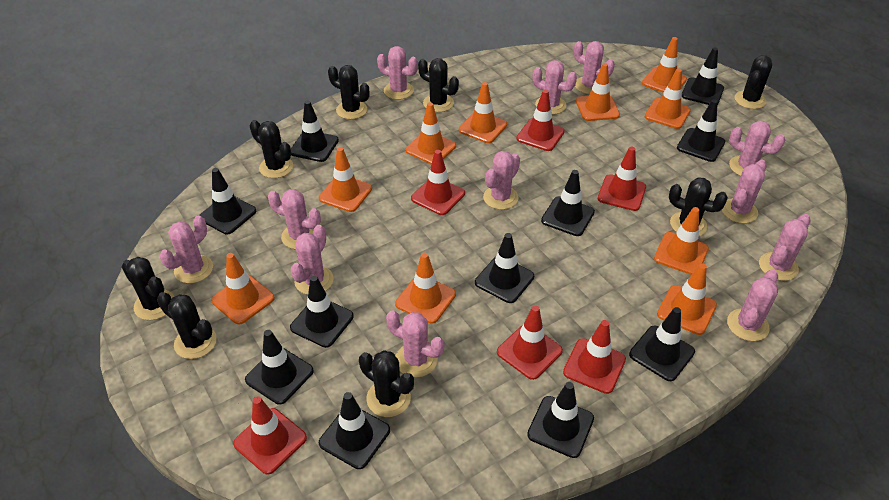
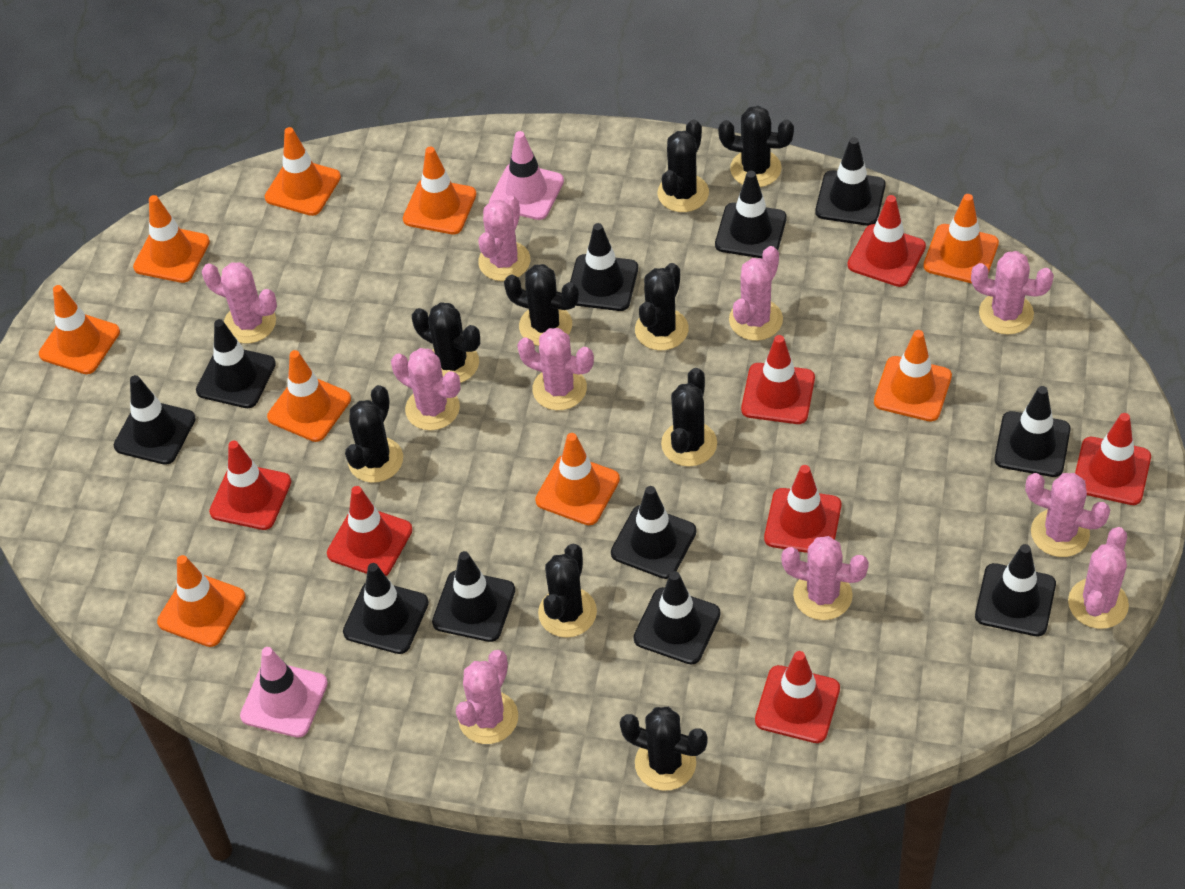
black cactus: [122,257,174,320] [157,292,217,359] [250,120,293,178] [328,65,370,119] [359,350,414,417] [418,58,459,112] [669,177,728,236] [734,55,772,109] = 8 -> [345,385,403,483] [412,302,480,383] [504,264,579,346] [538,544,597,638] [620,707,708,791] [635,263,689,350] [658,119,709,212] [661,368,717,466] [718,106,794,187] = 9
orange traffic cone: [211,253,275,324] [319,147,372,212] [395,253,456,323] [405,102,456,164] [459,82,507,143] [576,63,620,121] [642,37,687,93] [645,69,691,129] [654,207,709,275] [657,263,717,335] = 10 -> [39,285,120,374] [133,195,210,283] [157,555,246,647] [265,127,341,216] [267,350,351,442] [403,147,476,234] [535,433,620,525] [874,330,952,422] [923,194,999,283] = 9
pink cactus: [160,215,213,283] [268,189,321,249] [290,225,334,295] [377,46,418,100] [386,311,444,378] [483,151,520,210] [532,60,577,115] [573,41,615,94] [722,160,767,223] [727,270,778,341] [729,121,785,176] [759,214,811,281] = 12 -> [202,262,277,344] [391,348,460,430] [456,650,518,744] [478,195,530,281] [517,328,594,410] [729,246,783,341] [781,536,869,620] [971,251,1054,335] [1025,473,1110,557] [1068,527,1129,629] = 10
pink traffic cone: none = 0 -> [240,647,328,737] [489,131,564,220] = 2
red traffic cone: [233,396,307,475] [411,150,465,215] [497,305,563,380] [516,90,565,151] [563,320,626,394] [598,147,646,211] = 6 -> [209,441,291,530] [327,486,413,576] [741,335,815,424] [755,651,840,743] [764,465,841,553] [847,195,926,287] [1075,413,1151,505] = 7

